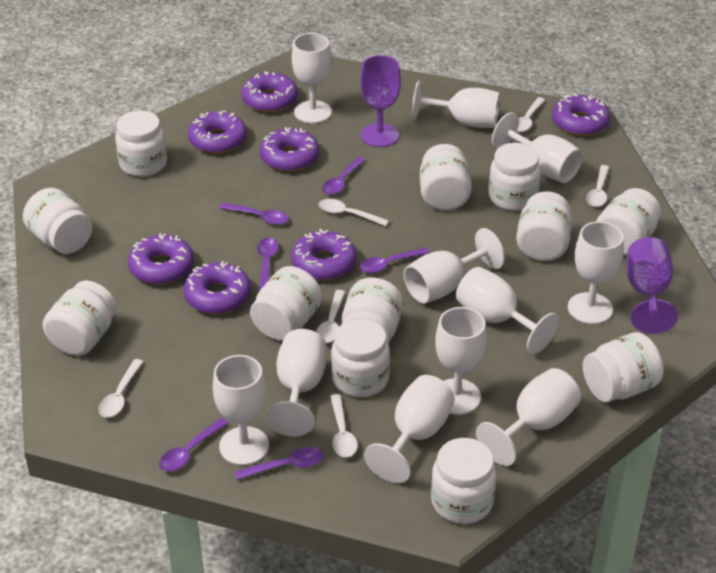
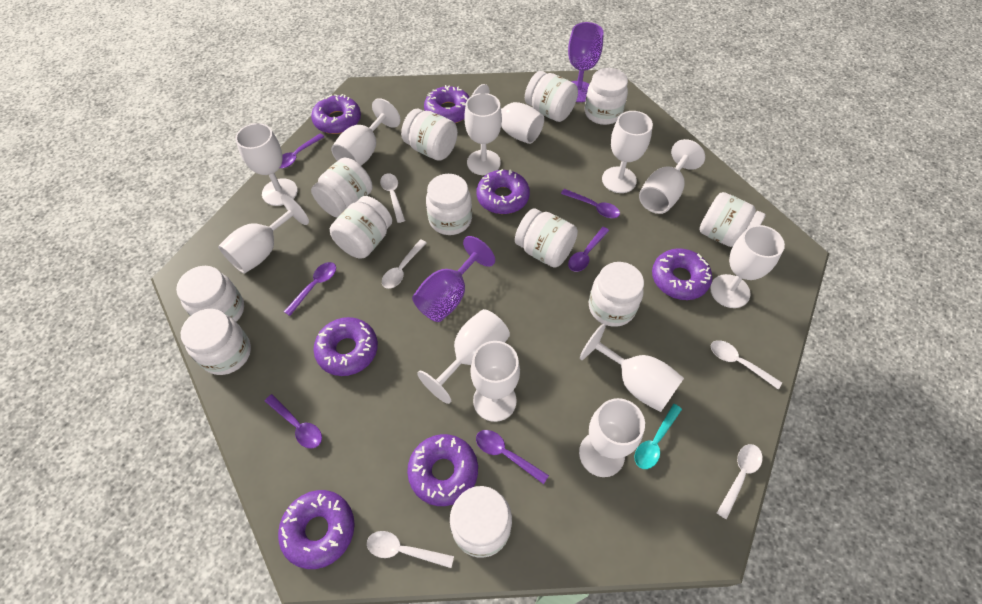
turquoise spoon: none = 0 -> [634,404,682,469] = 1
white goblet: [213,355,269,465] [265,329,326,437] [292,33,332,123] [364,375,455,483] [404,228,505,304] [412,81,500,128] [435,307,487,415] [456,267,559,354] [476,368,581,466] [492,112,583,183] [568,221,624,324] = 11 -> [218,194,309,274] [235,123,298,206] [331,98,401,166] [417,309,510,404] [464,93,502,175] [470,341,520,422] [472,84,544,144] [579,398,645,477] [580,324,684,412] [602,111,653,193] [639,139,705,214] [710,225,785,308] = 12
white spoon: [98,359,144,418] [316,290,345,343] [318,199,389,226] [330,394,358,457] [517,97,545,132] [586,165,609,207] = 6 -> [367,531,454,568] [380,173,405,223] [382,239,427,289] [711,340,782,389] [717,444,762,519] = 5

